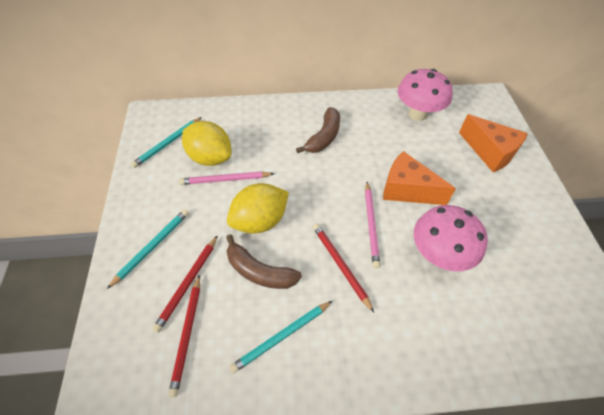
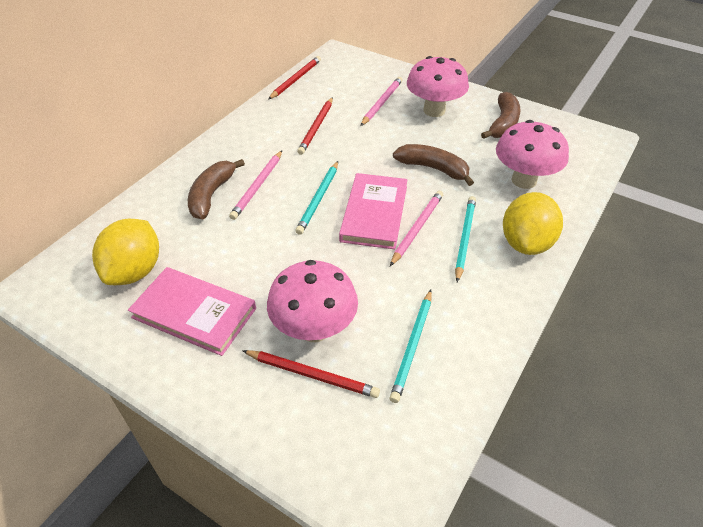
brown banana: [226,234,302,289] [296,107,340,153] = 2 -> [188,159,245,219] [393,144,474,186] [481,92,521,139] = 3
orange cheese: [383,151,456,205] [459,114,528,172] = 2 -> none = 0
pink book: none = 0 -> [128,267,256,356] [339,173,408,249] = 2
pink mushroom: [398,69,453,121] [414,205,488,271] = 2 -> [267,260,358,342] [407,56,469,117] [496,120,569,189] = 3
pink pencil: [179,171,275,185] [365,182,380,268] = 2 -> [229,150,282,220] [361,77,403,126] [390,191,443,266] = 3

